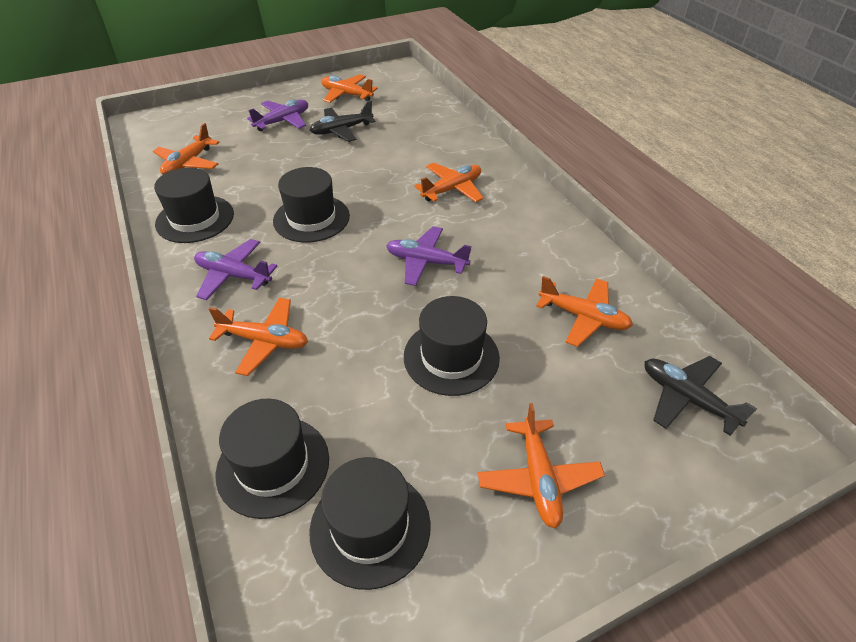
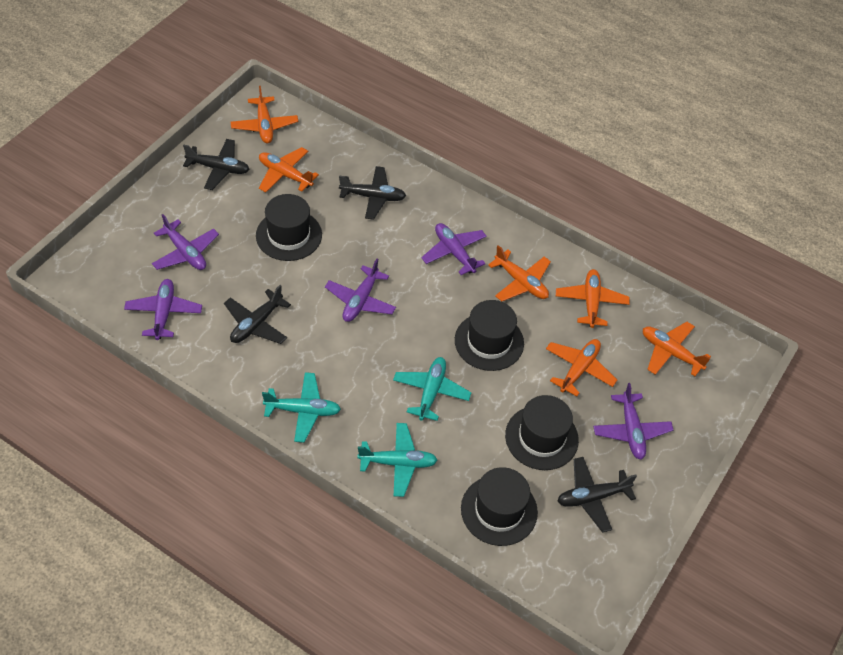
black hat: [154,167,234,243] [216,399,329,519] [273,167,350,243] [309,457,431,590] [404,296,500,396] = 5 -> [256,194,322,261] [455,300,524,371] [461,467,538,546] [505,395,579,470] = 4
black plane: [310,100,375,142] [645,356,757,436] = 2 -> [183,139,250,190] [224,285,291,344] [339,166,406,220] [557,457,637,533] = 4
purple plane: [194,239,277,300] [247,99,308,131] [386,226,471,286] = 3 -> [124,279,202,340] [152,214,219,270] [325,259,396,322] [421,223,487,275] [593,383,673,460] = 5
turquoise plane: none = 0 -> [262,372,341,443] [358,423,437,497] [393,357,472,421] = 3

